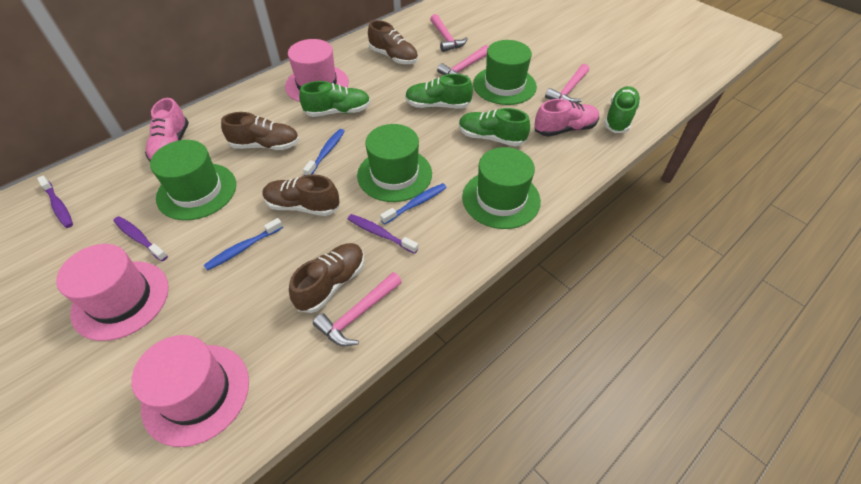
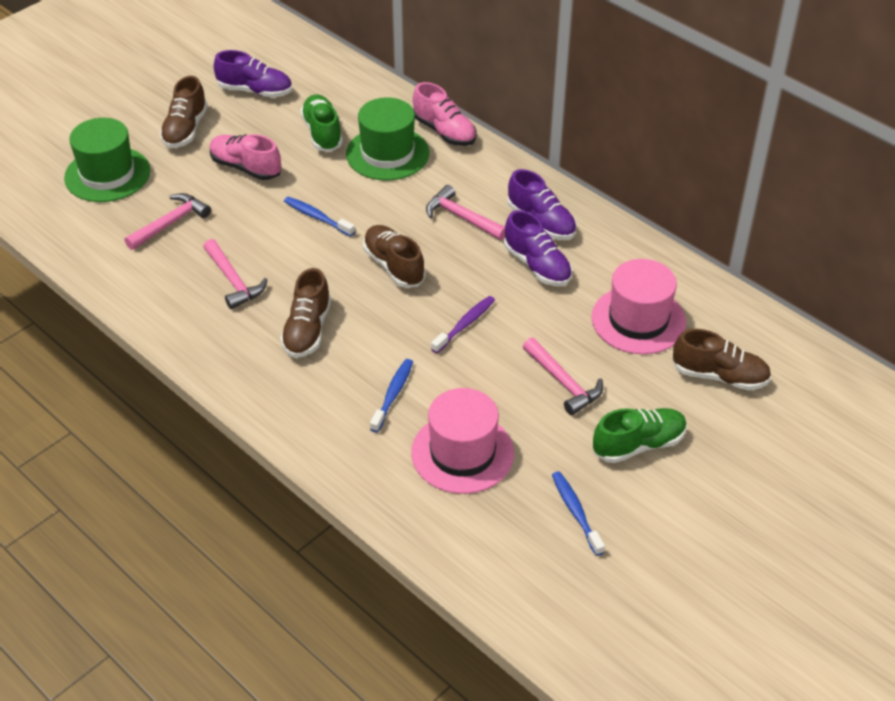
green hat: [150,140,236,220] [357,124,432,202] [462,147,541,229] [473,40,537,105] = 4 -> [64,118,150,202] [346,98,429,180] = 2
green shoe: [299,81,371,117] [405,74,473,108] [459,108,530,146] [604,86,641,133] = 4 -> [300,94,343,152] [593,408,687,463] = 2
pink hat: [56,244,169,341] [132,335,249,447] [285,39,349,102] = 3 -> [411,388,514,494] [591,259,686,354] = 2
purple shoe: none = 0 -> [214,50,292,97] [504,210,572,286] [507,169,577,240] = 3
purple toothbrush: [37,176,73,228] [113,216,168,261] [348,214,418,254] = 3 -> [431,296,495,353] = 1

